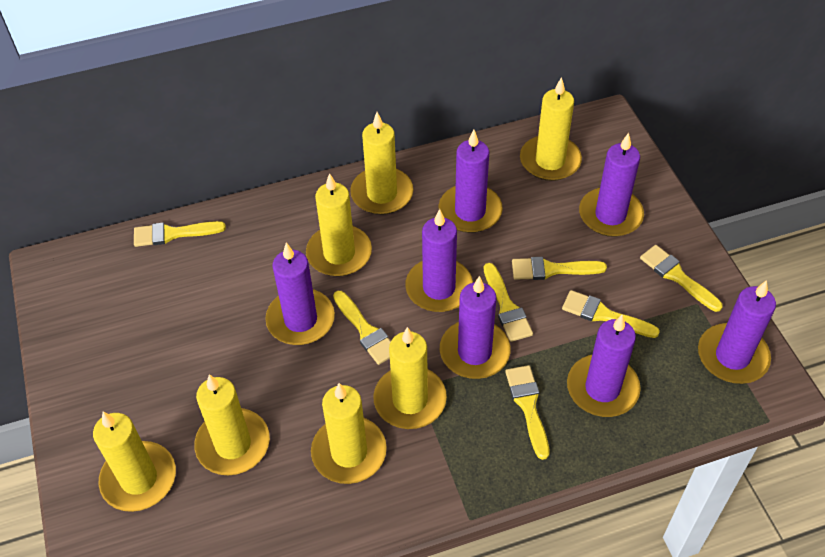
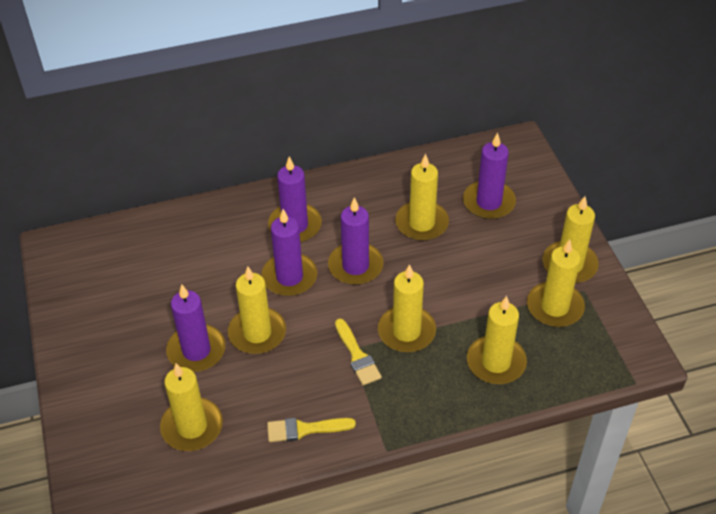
purple candle: [265,243,335,345] [405,209,473,312] [438,130,503,233] [440,276,510,379] [567,315,641,417] [579,133,644,237] [698,280,776,384] = 7 -> [166,284,226,372] [261,209,317,296] [268,156,322,243] [328,197,384,285] [463,132,516,219] = 5
yellow brush: [134,221,226,247] [333,291,391,365] [483,263,533,342] [505,365,549,460] [512,257,607,280] [562,290,660,338] [640,245,723,312] = 7 -> [267,418,356,442] [335,318,382,385] = 2

